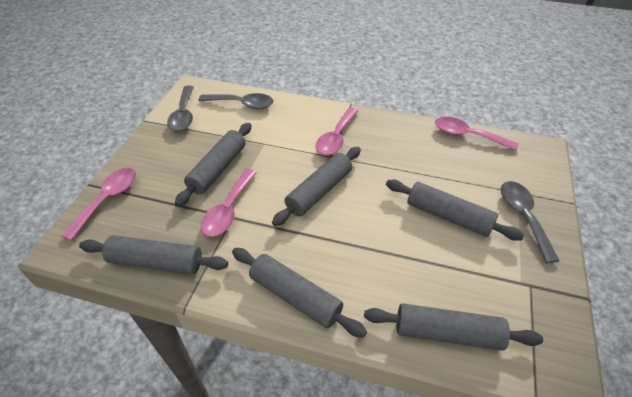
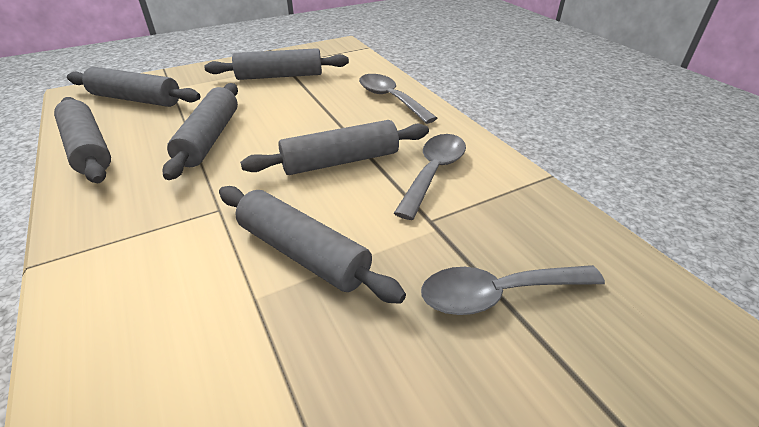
pink spoon: [61,168,136,241] [201,169,257,237] [316,108,358,155] [435,117,519,151] = 4 -> none = 0

